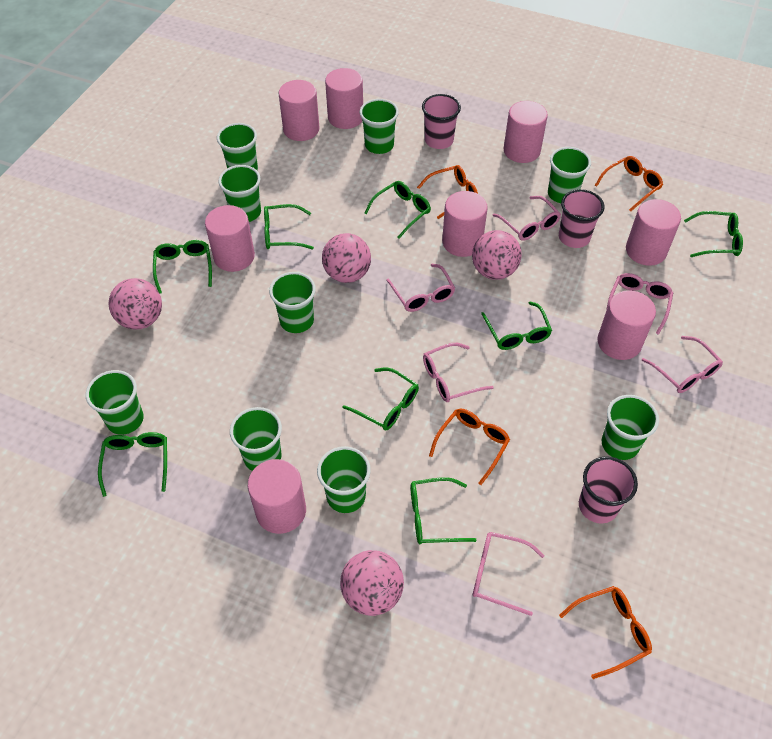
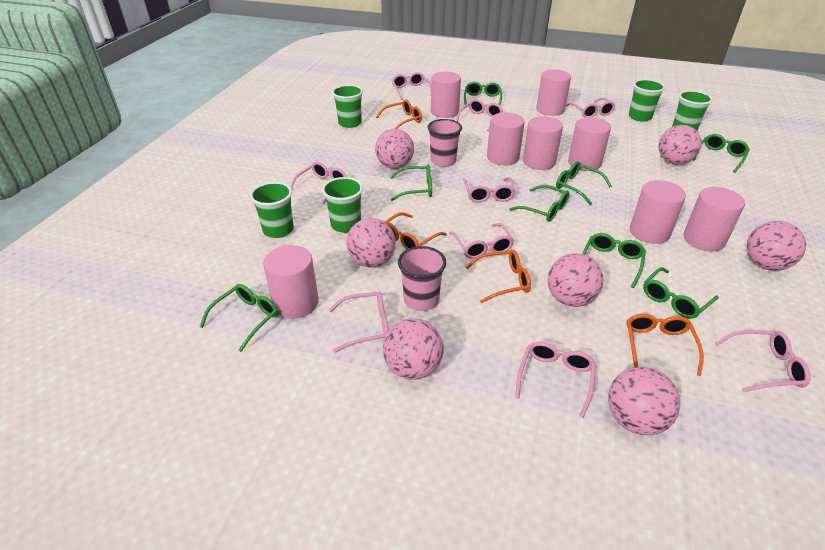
green cup: [86,370,144,435] [217,123,258,170] [218,165,261,222] [230,407,282,471] [269,272,316,333] [317,446,371,513] [360,99,399,154] [548,147,591,203] [602,395,659,460] = 9 -> [250,182,294,238] [322,177,363,233] [332,85,363,128] [629,79,665,121] [672,90,713,131] = 5
pink ball: [108,278,162,330] [322,233,371,283] [340,550,404,616] [472,230,522,280] = 4 -> [346,218,396,267] [375,129,414,169] [383,318,444,380] [548,253,603,307] [608,367,680,435] [658,125,701,165] [747,221,806,271] = 7
pink cup: [422,94,461,149] [559,189,604,248] [579,456,638,524] = 3 -> [398,246,446,311] [427,119,462,167] = 2
pink glasses: [386,264,455,312] [423,343,494,402] [473,532,545,616] [492,196,561,241] [607,273,673,335] [642,336,723,393] = 6 -> [290,162,347,205] [329,292,389,353] [392,72,431,100] [449,223,514,259] [456,99,503,132] [463,177,515,203] [515,342,596,418] [566,98,615,118] [715,330,811,392] = 9

